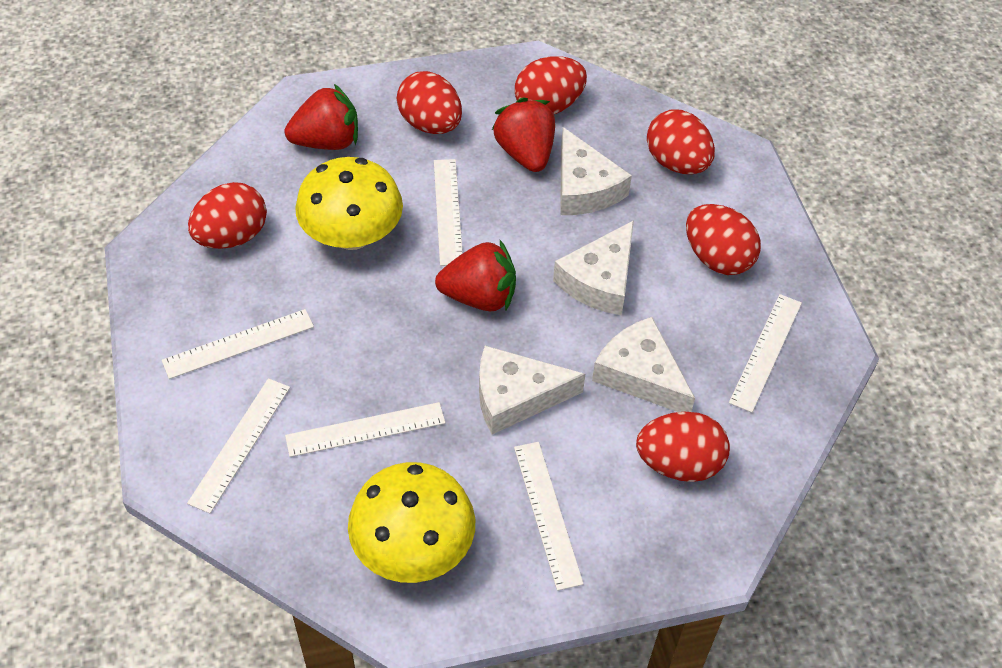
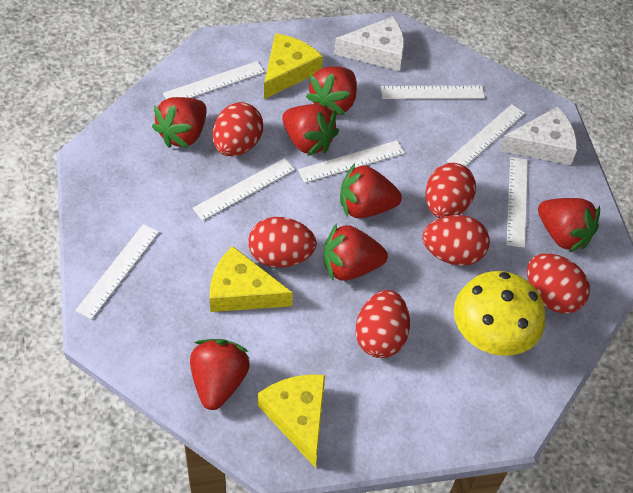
red strawberry: [285,84,358,150] [435,240,516,311] [492,97,555,172] = 3 -> [152,97,207,148] [190,339,250,410] [282,104,339,156] [306,66,357,115] [324,223,388,281] [340,163,402,218] [538,198,600,253] = 7
white cheese: [479,346,585,435] [553,220,634,315] [560,127,632,215] [592,317,695,412] = 4 -> [334,16,404,71] [499,106,577,165] = 2
white ruler: [162,309,314,379] [187,378,290,513] [285,402,446,457] [434,159,463,266] [514,442,584,591] [729,294,802,413] = 6 -> [75,224,159,319] [163,61,265,99] [192,158,295,221] [298,140,404,183] [381,86,485,99] [447,104,525,166] [507,157,528,248] = 7
yellow cheese: none = 0 -> [210,246,293,312] [258,374,325,467] [264,33,323,99] = 3
yellow mushroom: [295,157,403,250] [348,462,475,583] = 2 -> [454,271,545,356] = 1

